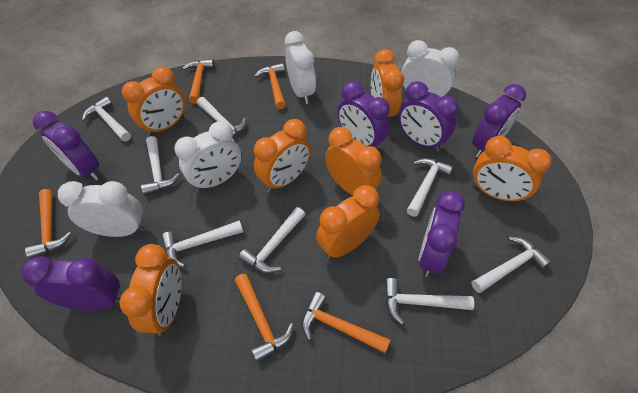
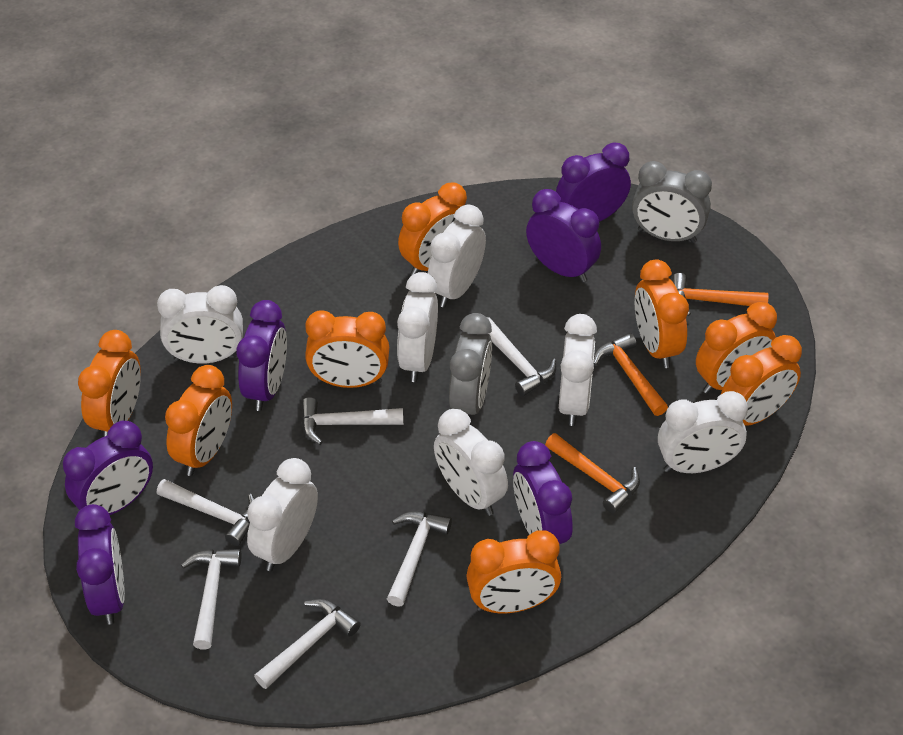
grey clock: none = 0 -> [449,313,492,416] [632,161,712,243] = 2
orange clock: [119,244,182,336] [122,66,185,136] [254,119,311,192] [316,185,380,259] [325,127,382,195] [371,49,404,121] [473,136,551,203] = 7 -> [78,330,141,437] [165,365,232,476] [305,310,389,388] [398,182,467,275] [467,530,561,613] [635,260,689,368] [696,302,777,394] [721,335,802,426] = 8
orange hammer: [25,189,72,259] [182,59,214,104] [234,274,294,363] [254,63,286,109] [302,292,390,353] = 5 -> [545,433,640,514] [593,333,668,416] [672,273,769,316] = 3
white clock: [58,181,145,237] [174,121,241,191] [285,31,316,104] [401,40,459,97] = 4 -> [157,285,243,364] [247,458,318,571] [397,272,438,382] [428,205,486,308] [434,409,508,516] [559,314,597,426] [658,391,748,473] = 7
white hammer: [82,97,131,142] [141,136,180,196] [161,220,243,267] [197,97,246,138] [239,207,305,273] [385,278,474,325] [407,158,453,217] [471,237,552,293] = 8 -> [157,479,255,546] [181,549,241,650] [254,599,361,689] [301,397,403,445] [387,512,452,607] [487,317,556,396] = 6

